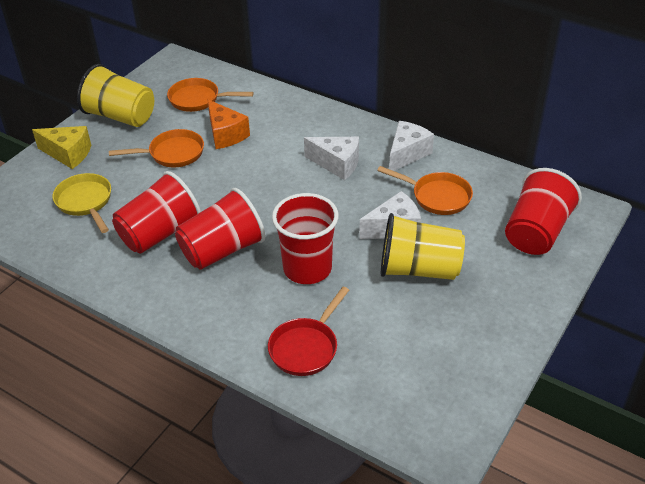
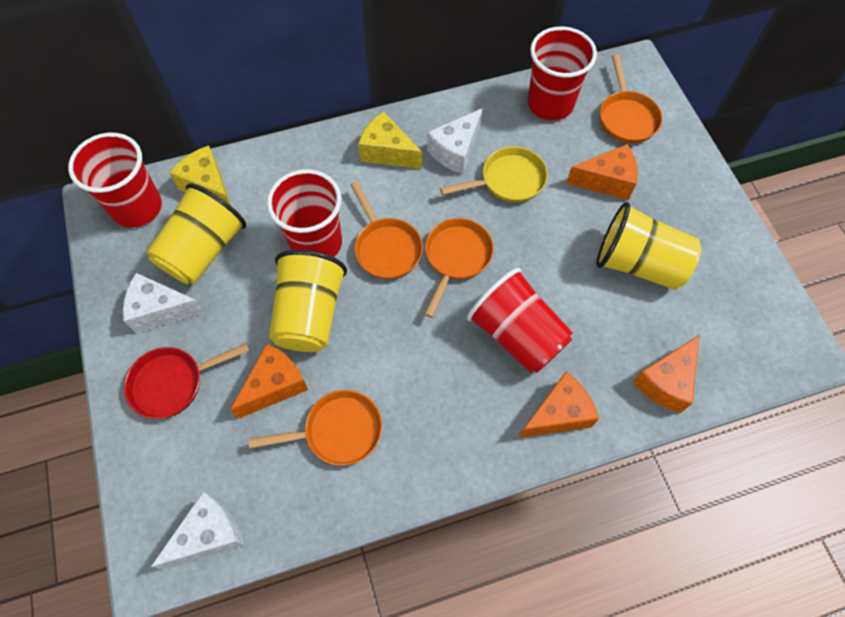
orange cheese: [207,99,250,149] = 1 -> [230,343,308,418] [519,372,599,438] [566,144,638,200] [633,335,700,413] = 4
orange pan: [109,129,204,167] [167,78,254,112] [377,166,473,215] = 3 -> [248,390,382,466] [350,181,423,279] [424,218,494,318] [600,54,662,143] = 4
yellow cheese: [32,126,91,169] = 1 -> [169,145,231,206] [358,111,422,169] = 2
yellow cup: [77,64,154,127] [381,213,465,280] = 2 -> [146,183,246,284] [269,250,347,352] [596,202,701,290] = 3

